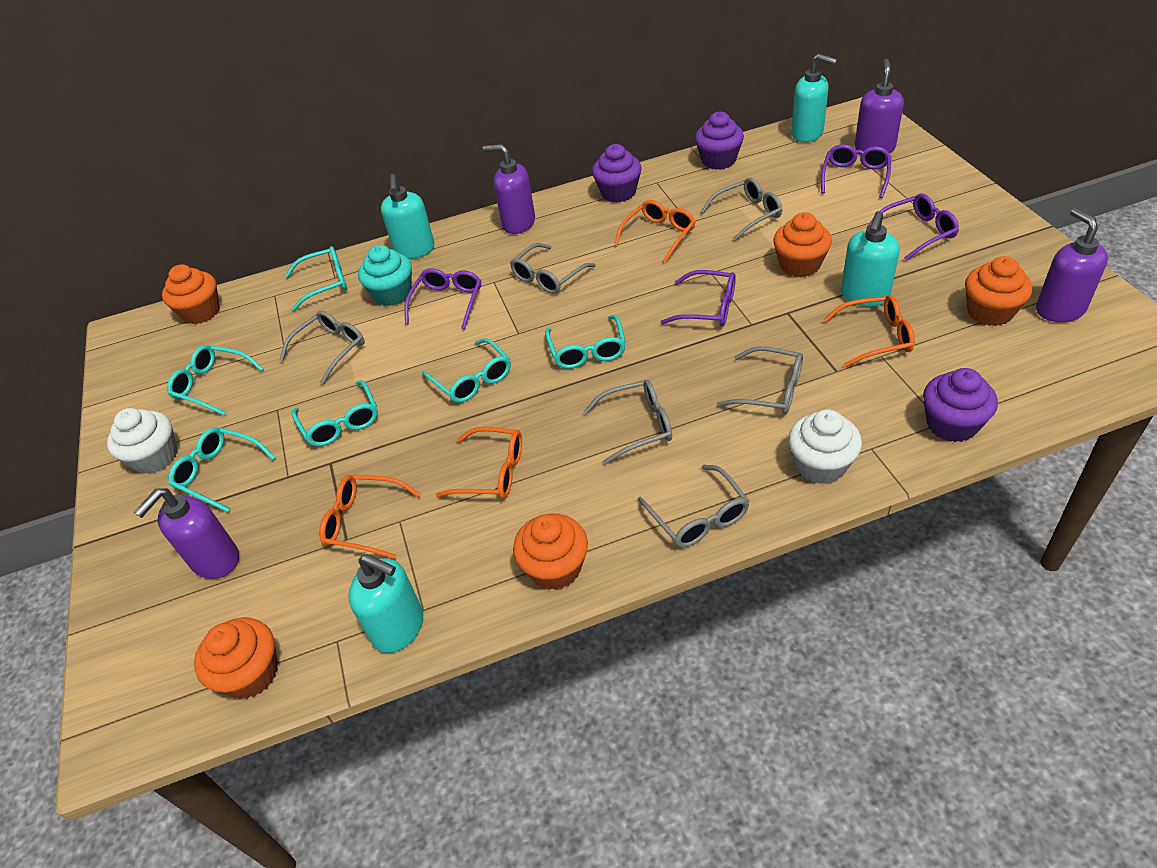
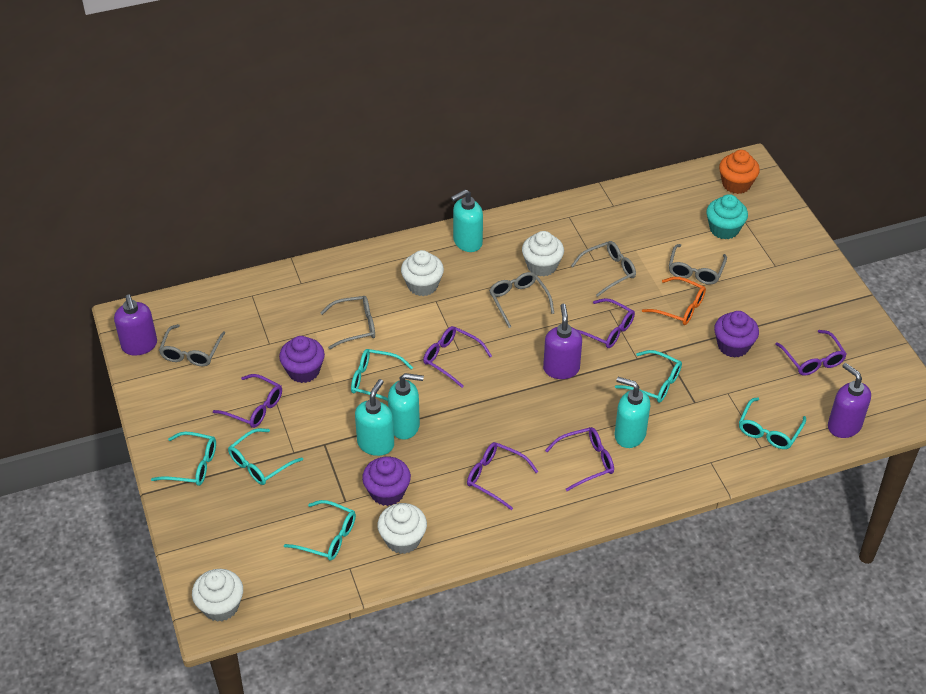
grey glasses: [279,311,365,384] [510,243,596,294] [583,380,672,464] [638,465,749,548] [701,177,782,241] [717,346,803,414] = 6 -> [159,324,225,366] [320,296,375,349] [489,272,554,328] [571,241,636,297] [669,244,727,285] = 5
orange cupcake: [162,264,220,324] [194,617,278,699] [513,514,588,590] [773,212,832,277] [965,256,1032,326] = 5 -> [719,150,760,194] = 1
orange glasses: [319,474,421,559] [436,427,522,499] [614,200,696,263] [823,295,915,367] = 4 -> [642,277,706,325] = 1
purple glasses: [404,268,481,329] [661,270,736,326] [821,144,891,198] [866,194,959,261] = 4 -> [213,374,282,428] [423,326,492,388] [467,442,538,510] [545,427,614,491] [578,298,635,348] [775,330,847,375] = 6
purple soap dispenser: [134,488,239,579] [483,144,535,234] [855,59,904,153] [1036,208,1108,322] = 4 -> [114,294,157,356] [543,304,582,379] [828,363,871,438] = 3
white cupcake: [107,408,177,474] [788,409,862,484] = 2 -> [192,569,243,622] [377,503,427,554] [401,250,444,296] [522,231,564,276] = 4

